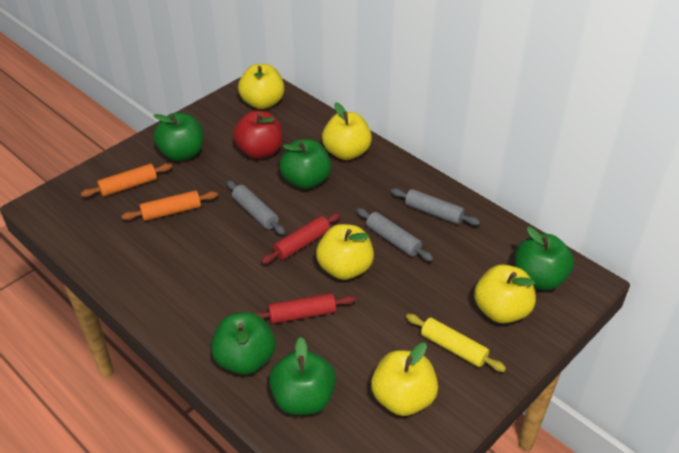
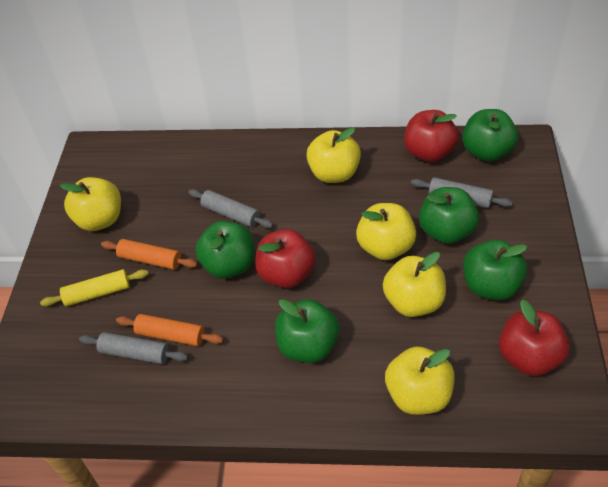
red apple: [233,111,282,159] = 1 -> [255,229,316,288] [404,110,459,162] [499,300,570,376] = 3
red rolling pin: [253,293,356,324] [261,213,340,264] = 2 -> none = 0

